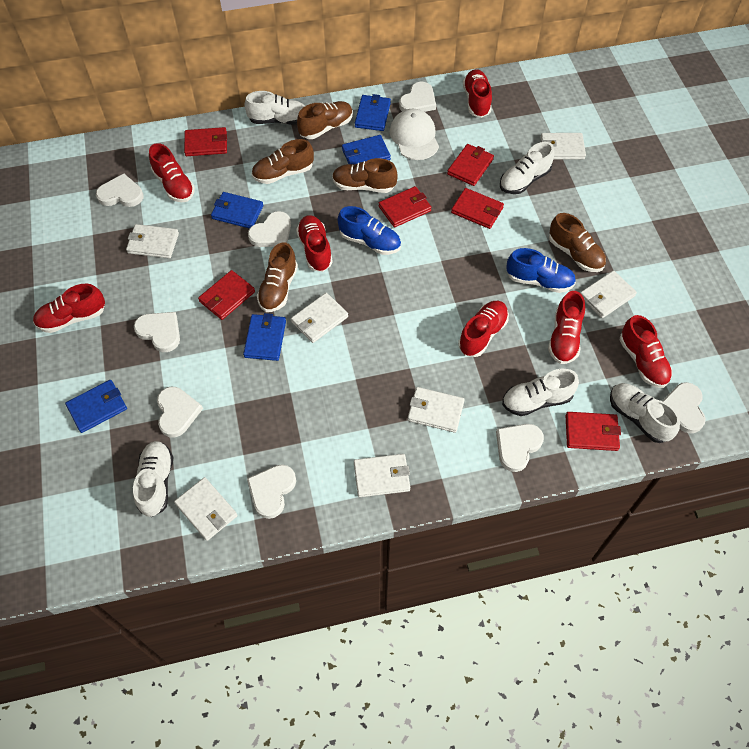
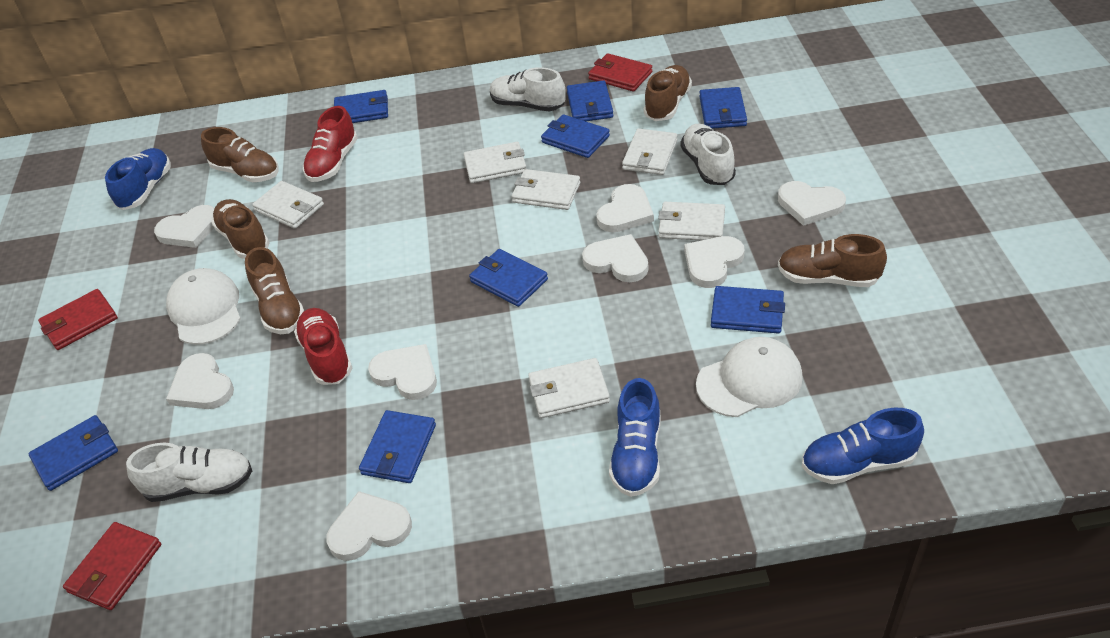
blue shoe: [338,206,401,255] [506,248,576,293] = 2 -> [105,148,171,210] [609,378,661,497] [802,408,924,484] = 3
blue wallet: [65,380,127,433] [211,192,263,229] [243,313,286,361] [342,135,391,164] [355,94,391,131] = 5 -> [28,415,118,491] [334,90,388,123] [359,410,436,483] [469,249,548,307] [541,114,610,158] [567,80,613,121] [699,87,747,129] [711,286,785,334] = 8
red shoe: [33,283,105,333] [149,143,195,202] [296,215,333,272] [458,301,509,357] [463,69,492,118] [548,291,585,364] [619,315,672,388] = 7 -> [294,308,352,385] [303,106,358,182] = 2
red wallet: [184,127,227,156] [198,270,255,320] [379,186,432,227] [447,144,494,186] [451,188,504,229] [565,412,621,451] = 6 -> [38,289,118,350] [63,522,161,610] [588,53,652,92] = 3
white cap: [390,109,439,160] = 1 -> [166,268,241,345] [696,337,802,417] = 2
white shoe: [133,441,173,517] [244,91,305,125] [500,142,555,194] [502,369,579,416] [610,383,680,443] = 5 -> [126,443,252,502] [490,67,566,112] [681,124,736,185] = 3
white wallet: [126,224,179,258] [174,477,238,541] [291,293,348,343] [354,454,410,497] [408,387,465,433] [540,133,586,160] [580,271,637,318] = 7 -> [252,181,324,229] [464,142,526,183] [511,169,580,210] [528,358,610,418] [622,128,677,175] [658,202,725,240] = 6

